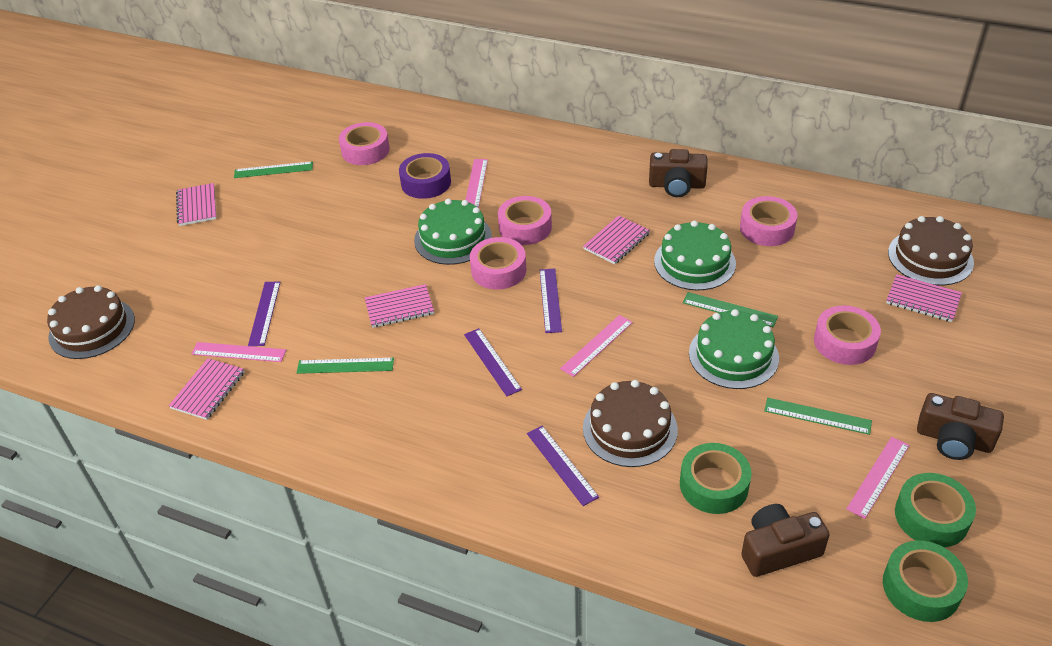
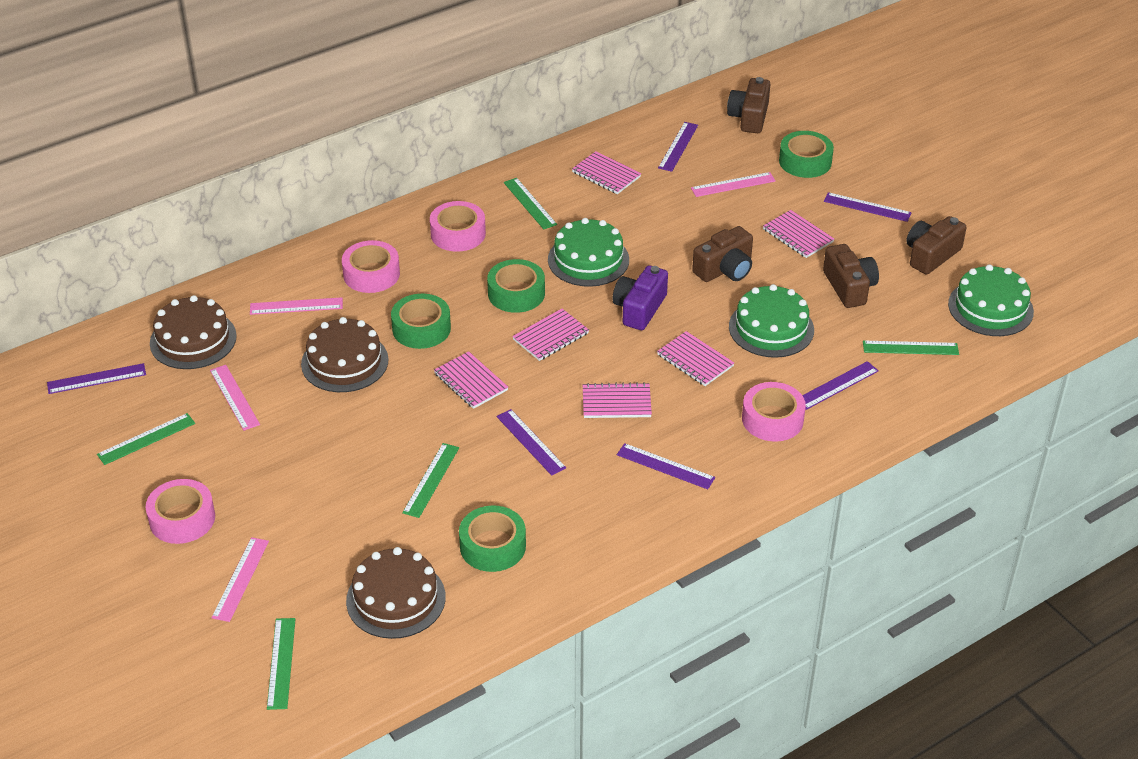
brown camera: [649,149,708,197] [741,504,830,577] [917,393,1004,460] = 3 -> [692,226,753,282] [727,77,770,133] [823,244,879,308] [906,216,966,275] = 4
green ruler: [234,161,313,178] [297,358,394,374] [683,292,778,327] [764,398,872,435] = 4 -> [97,413,195,465] [267,618,296,710] [402,443,459,518] [504,178,557,229] [863,341,959,355] = 5
green tape: [680,443,752,514] [883,540,968,622] [895,473,976,547] = 3 -> [391,294,451,349] [459,505,526,572] [487,259,545,313] [779,131,834,178] = 4
pink notebook: [169,358,244,420] [176,183,217,226] [365,284,434,328] [583,215,650,264] [886,274,962,322] = 5 -> [434,351,508,409] [512,309,589,361] [572,151,641,194] [583,382,652,418] [657,331,734,386] [763,210,834,258] = 6
pink tape: [339,122,390,165] [470,237,526,289] [498,196,552,245] [740,196,797,246] [814,305,881,365] = 5 -> [146,479,215,544] [342,240,400,293] [430,201,486,252] [742,382,806,442] = 4
purple camera: none = 0 -> [613,265,668,330] = 1
purple ruler: [248,281,280,346] [464,328,522,397] [527,426,599,506] [540,269,562,333] = 4 -> [47,363,146,394] [496,409,566,476] [617,443,715,489] [658,122,698,172] [802,361,879,410] [824,192,912,222] = 6
purple tape: [399,153,451,199] = 1 -> none = 0

